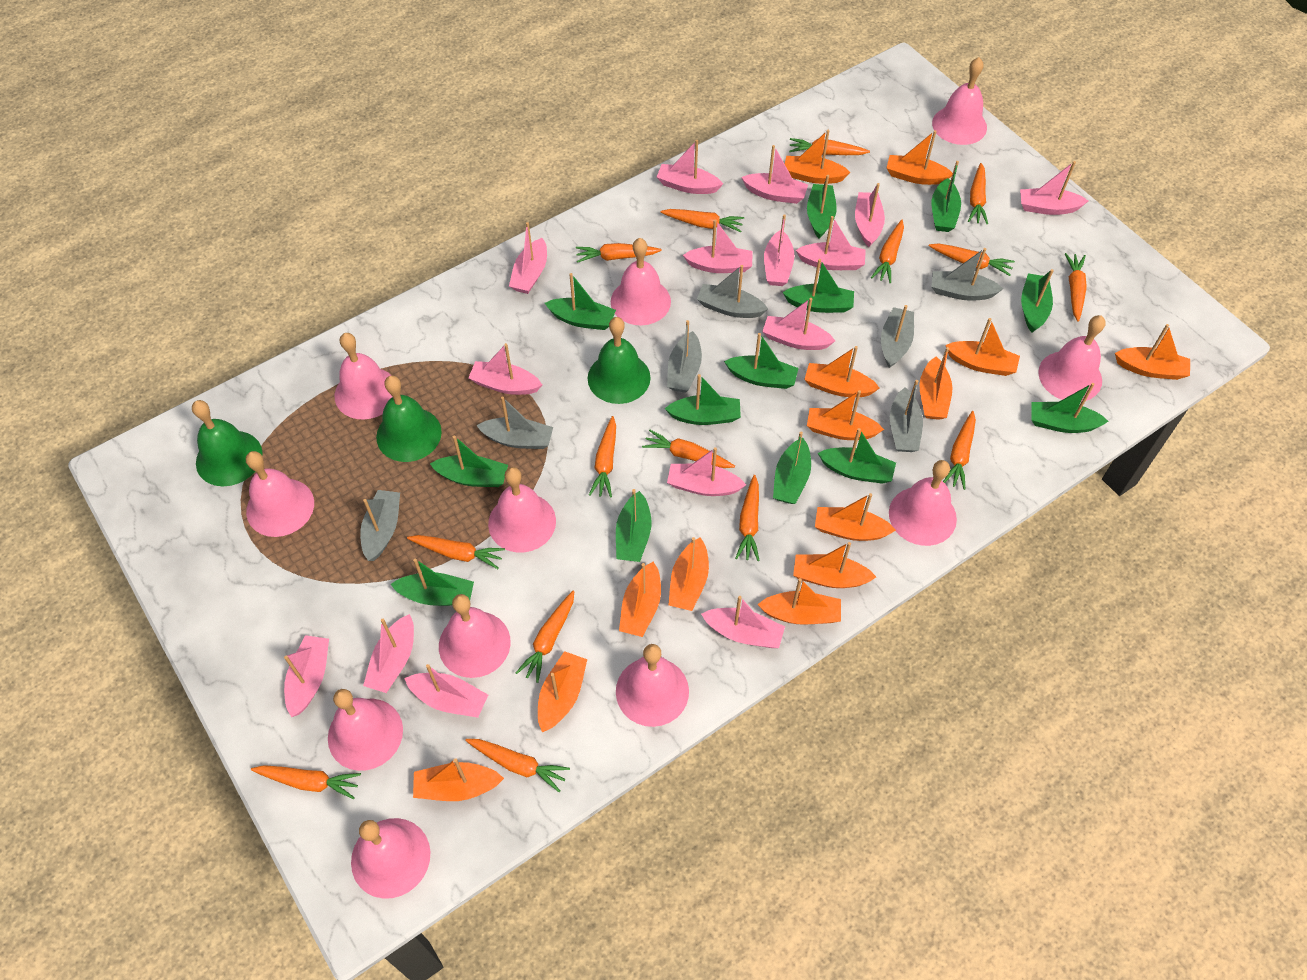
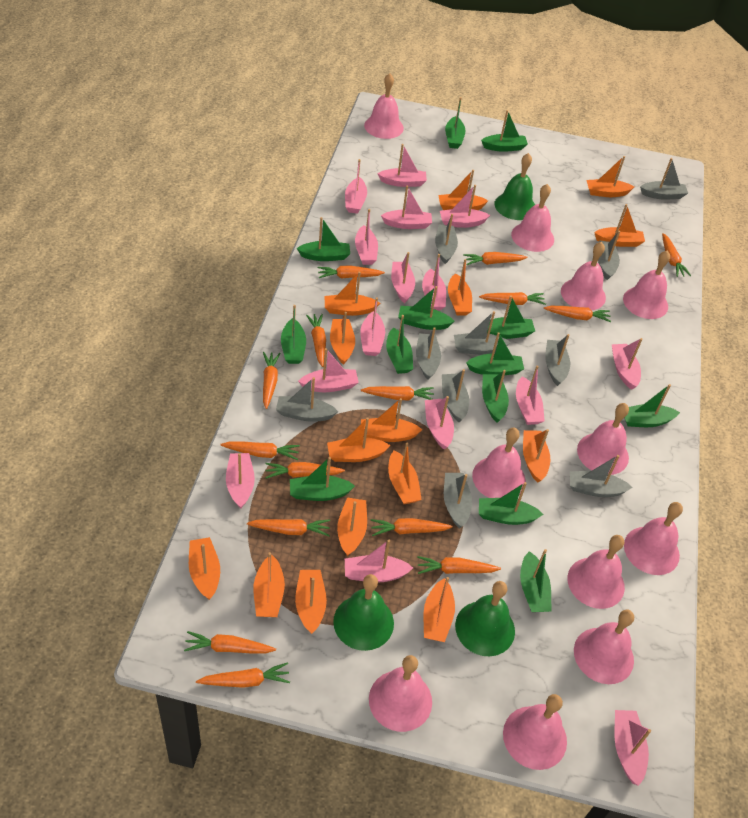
grey boat: [360,490,400,561] [476,396,553,449] [667,320,702,393] [697,265,768,318] [881,305,914,368] [890,380,923,452] [932,248,1003,301] = 7 -> [276,377,338,422] [416,327,441,380] [435,214,458,264] [442,369,469,422] [444,473,472,528] [454,311,511,355] [545,334,570,386] [570,455,633,497] [598,231,620,280] [640,158,688,199] = 10
orange boat: [413,758,504,801] [538,651,587,732] [619,562,661,637] [668,537,709,611] [757,578,841,625] [785,130,851,184] [793,542,876,588] [804,346,880,397] [807,390,884,440] [815,493,896,541] [887,130,953,185] [920,347,952,420] [945,318,1020,376] [1115,324,1190,380] = 14 -> [189,537,220,600] [253,552,285,617] [295,570,327,634] [325,271,380,316] [327,417,391,462] [330,312,355,365] [337,498,367,556] [361,398,422,442] [388,442,422,504] [424,577,455,642] [438,170,488,210] [448,259,472,316] [523,429,550,482] [586,156,634,197] [594,204,645,247] = 15

